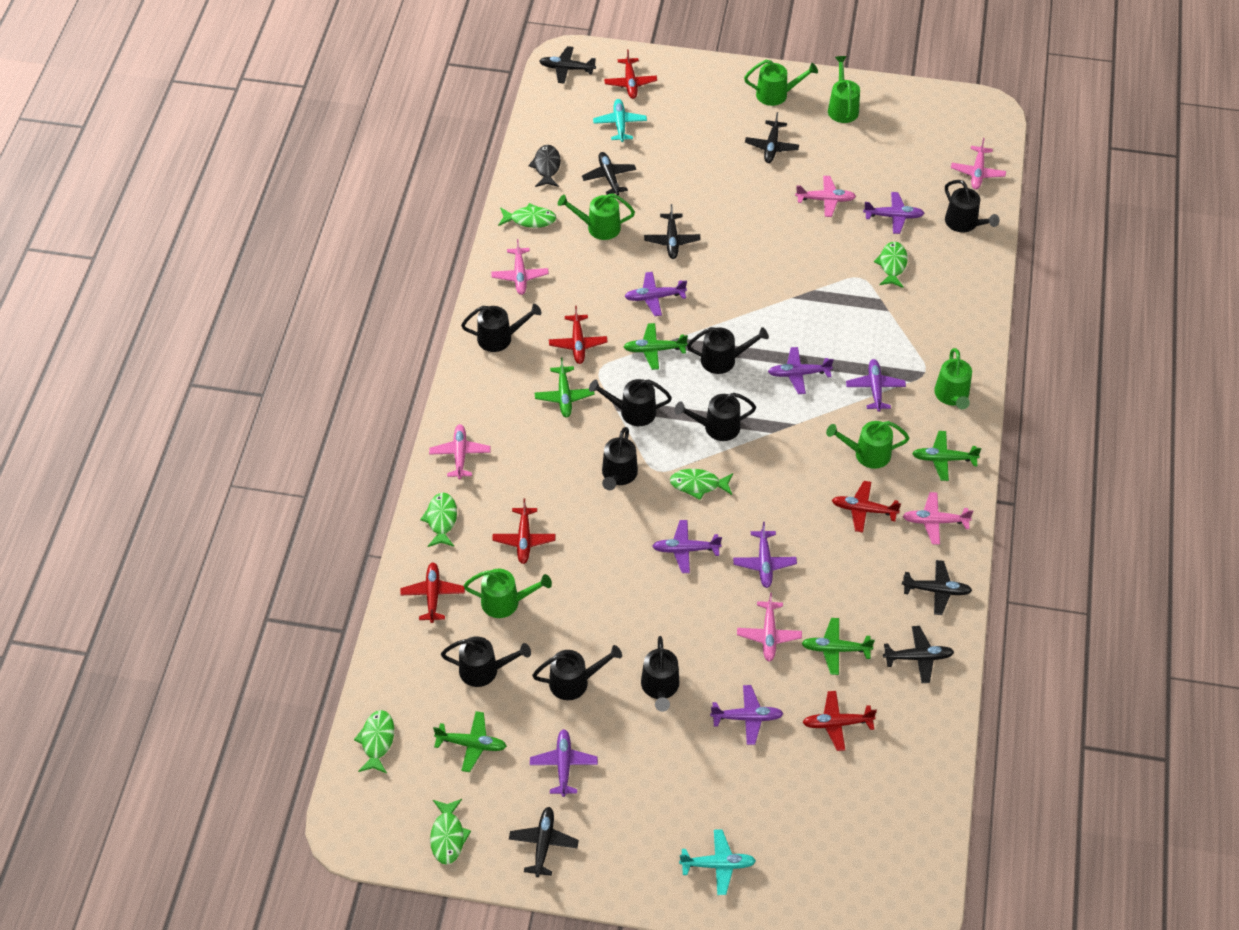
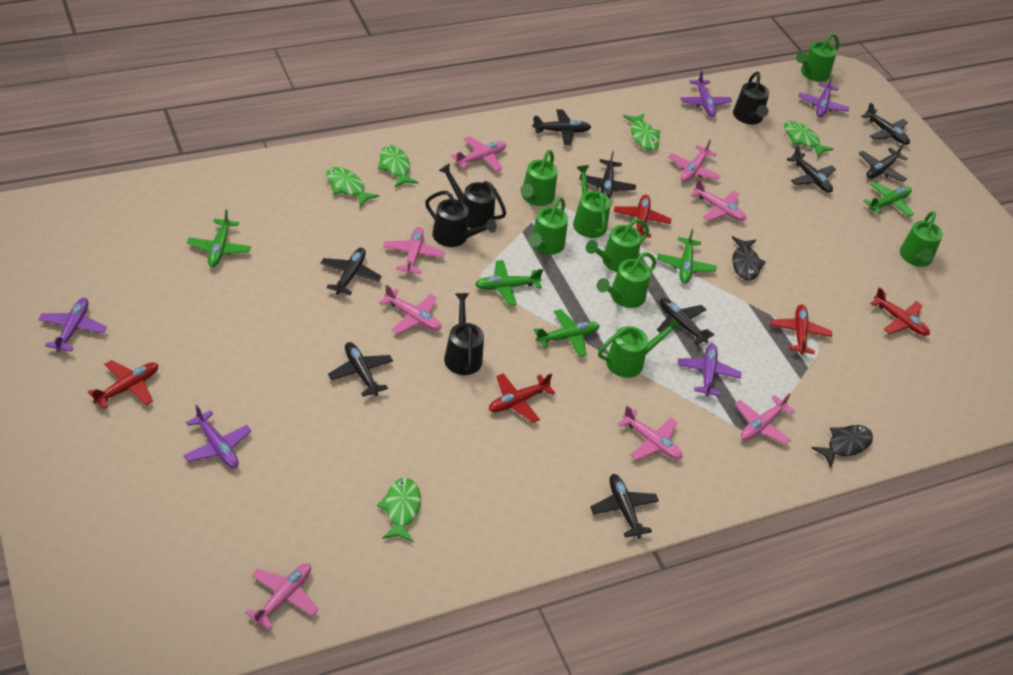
black fish: [528,145,561,187] = 1 -> [732,236,766,280] [812,425,873,467] = 2
black plane: [509,807,579,877] [539,46,596,84] [582,152,636,195] [644,204,701,259] [745,112,799,163] [883,626,954,683] [902,560,972,615] = 7 -> [320,248,382,295] [328,342,393,397] [532,109,591,145] [579,151,636,199] [590,474,659,538] [657,298,714,345] [787,146,836,193] [859,143,908,182] [862,102,910,145] = 9
black watering can: [441,636,531,687] [461,304,542,352] [532,645,622,700] [589,379,672,426] [602,427,638,490] [641,636,679,712] [675,393,756,441] [687,327,769,374] [945,180,1000,232] = 9 -> [425,191,497,247] [439,163,506,229] [444,293,484,375] [733,71,769,124] = 4
green fish: [354,710,394,774] [420,493,457,547] [430,799,471,865] [498,203,556,228] [670,469,733,500] [874,242,908,288] = 6 -> [326,167,379,207] [377,478,421,543] [378,146,418,187] [623,113,660,150] [784,121,834,158] = 5
green watering can: [464,569,552,618] [558,194,635,240] [744,59,818,106] [826,421,909,469] [828,56,860,123] [934,348,972,410] = 6 -> [520,150,558,206] [528,197,568,255] [573,165,611,238] [586,218,649,272] [597,252,657,308] [598,317,681,378] [796,33,839,82] [900,211,943,267] = 8
pink plane: [429,424,490,479] [491,239,549,295] [737,593,802,662] [795,176,856,217] [903,492,973,545] [951,138,1006,189] = 6 -> [245,563,319,630] [379,285,441,334] [383,227,445,275] [451,136,506,172] [618,406,682,460] [668,139,721,182] [690,179,746,221] [735,393,795,445] = 8
purple plane: [530,729,598,797] [624,272,687,316] [652,520,722,573] [710,685,784,745] [733,522,797,588] [768,347,833,394] [846,359,906,412] [863,192,924,234] = 8 -> [38,298,107,352] [183,405,251,468] [677,344,741,397] [680,70,732,117] [798,75,850,117] = 5
red plane: [400,563,465,623] [492,499,555,564] [549,306,608,364] [604,49,657,99] [802,691,877,751] [832,481,901,533] = 6 -> [88,360,158,409] [489,373,555,423] [614,194,671,238] [771,304,832,355] [870,287,930,336] = 5
turquoise plane: [593,99,647,142] [679,829,756,895] = 2 -> none = 0

